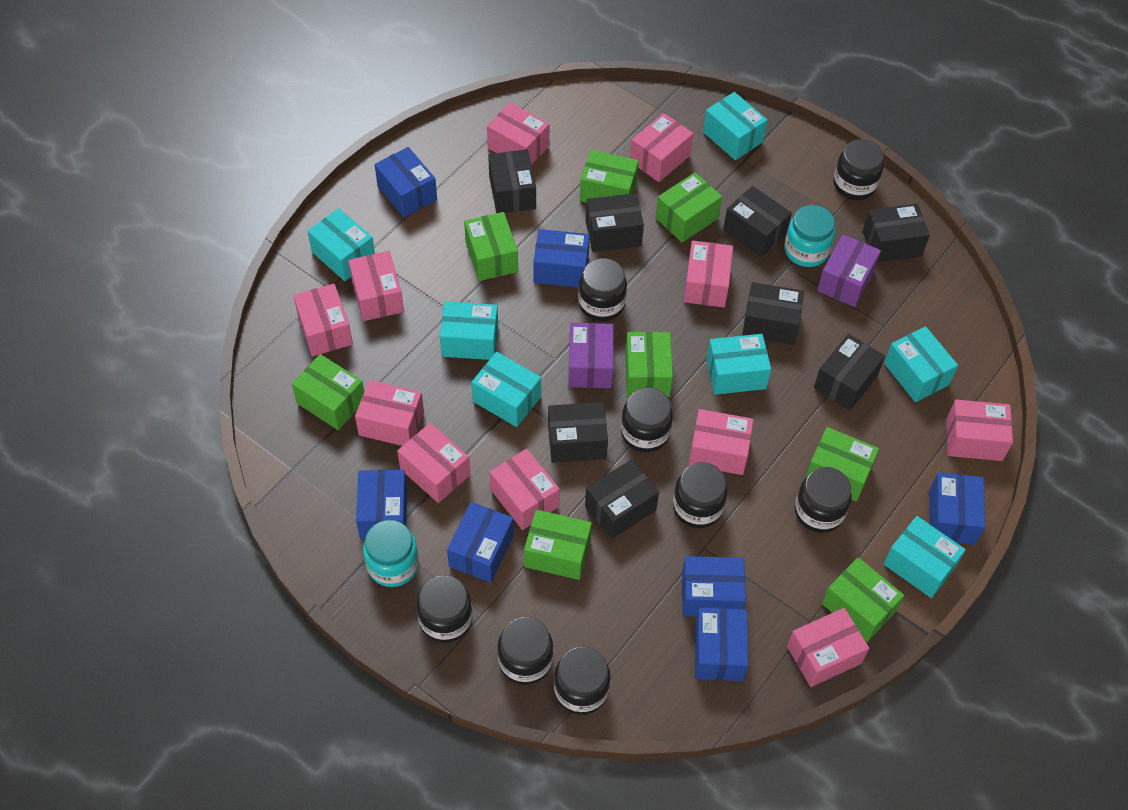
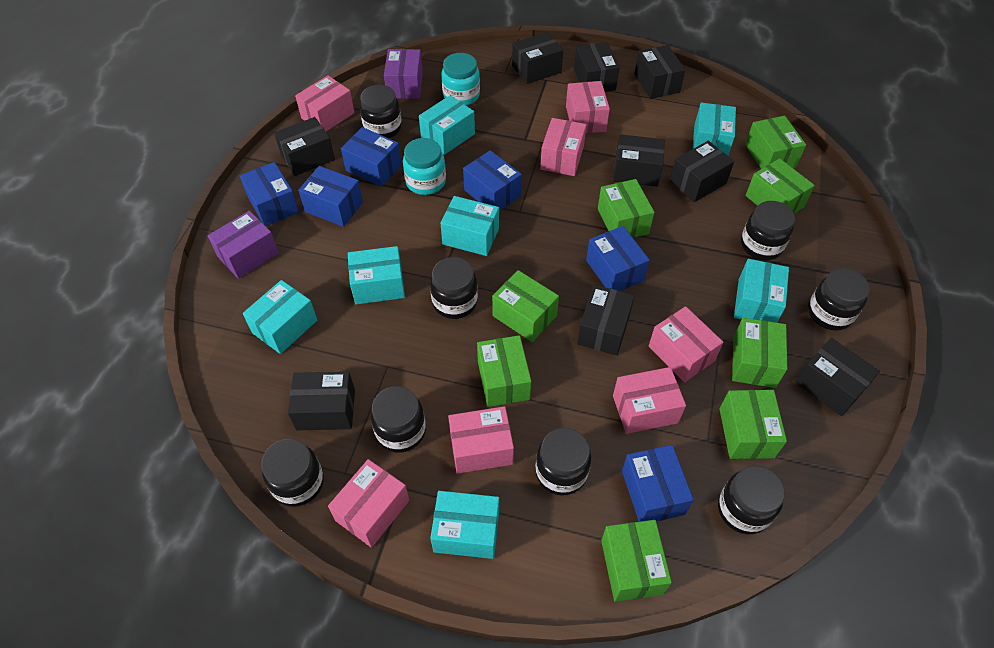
black box: [488,149,536,213] [548,402,608,463] [585,460,659,539] [586,193,644,252] [723,186,792,257] [742,282,804,345] [814,334,885,411] [863,203,930,263] = 8 -> [274,117,335,176] [288,372,355,430] [512,32,563,84] [574,42,620,92] [577,284,635,356] [613,134,665,187] [634,45,685,99] [670,141,734,202] [795,338,880,416] = 9
blue box: [356,470,407,539] [375,147,437,217] [447,502,514,583] [533,229,590,287] [682,556,746,616] [695,607,748,681] [929,472,985,545] = 7 -> [240,162,299,226] [298,166,363,227] [341,127,402,187] [463,150,522,211] [586,226,650,291] [622,445,694,522] = 6
pink box: [293,284,353,356] [348,251,404,321] [355,380,424,446] [397,423,470,503] [487,102,550,165] [490,449,560,530] [630,113,693,182] [684,241,733,308] [689,409,754,475] [787,608,869,687] [946,400,1013,461] = 11 -> [295,75,355,131] [328,459,409,548] [448,406,514,474] [540,118,587,176] [566,81,610,133] [613,367,686,434] [649,306,723,383] = 7

